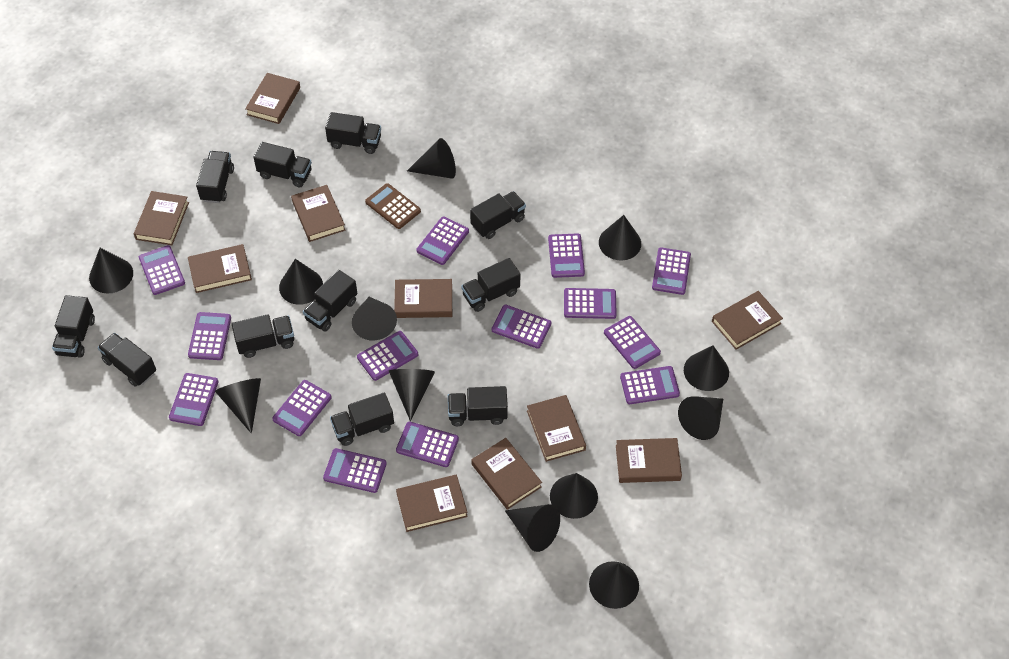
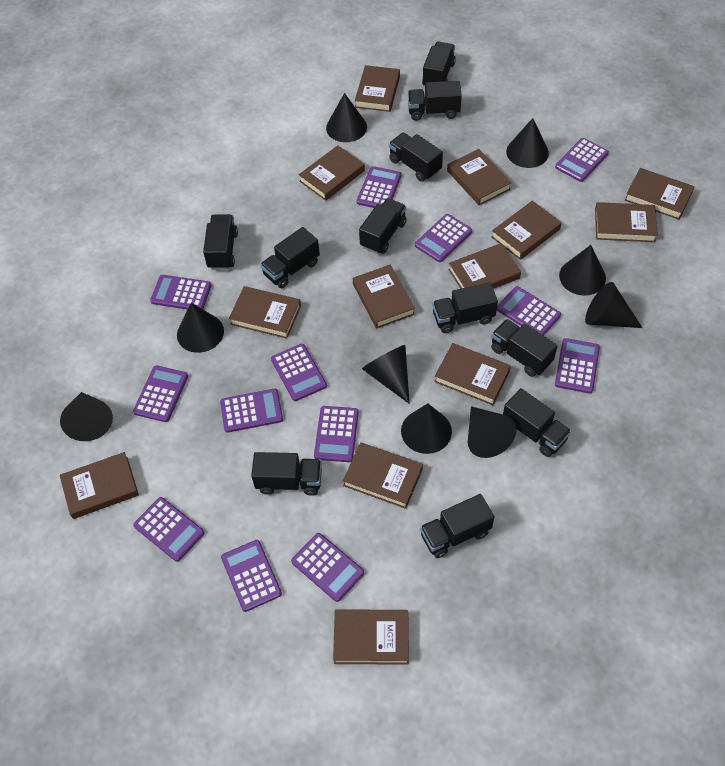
black cone: [89,248,133,294] [215,378,261,434] [279,259,323,305] [352,297,397,340] [389,369,435,421] [407,138,456,179] [505,504,560,552] [550,473,598,519] [589,561,639,609] [599,215,641,260] [678,396,723,440] [684,345,729,391] = 12 -> [60,392,113,441] [177,303,224,353] [326,93,367,142] [362,345,410,404] [401,403,452,454] [468,406,516,458] [506,118,549,168] [559,245,606,296] [585,282,642,328] = 9
brown book: [134,191,189,245] [188,244,252,293] [245,73,300,124] [291,185,345,242] [394,279,452,318] [396,475,468,532] [471,438,542,510] [527,395,586,462] [616,438,682,483] [712,291,783,350] = 10 -> [60,452,139,519] [229,286,301,339] [299,145,365,201] [333,610,409,665] [343,442,423,509] [353,265,415,329] [355,65,400,112] [434,343,511,405] [447,149,511,205] [448,243,521,289] [492,201,562,260] [595,202,658,242] [625,168,695,220] = 13
brown calculator: [365,183,421,229] = 1 -> none = 0
purple calculator: [139,245,185,295] [169,373,219,426] [188,312,231,360] [272,380,332,436] [323,448,387,493] [357,331,418,381] [396,422,459,467] [417,216,469,265] [492,305,551,349] [548,233,585,278] [564,288,617,319] [604,316,661,369] [620,366,680,404] [652,247,691,295] = 14 -> [133,365,188,422] [133,497,204,562] [150,275,211,310] [220,389,283,433] [221,540,282,612] [271,344,327,401] [291,533,364,602] [314,406,359,462] [357,166,402,208] [415,214,472,262] [497,286,561,336] [555,138,609,182] [555,338,600,393] = 13

